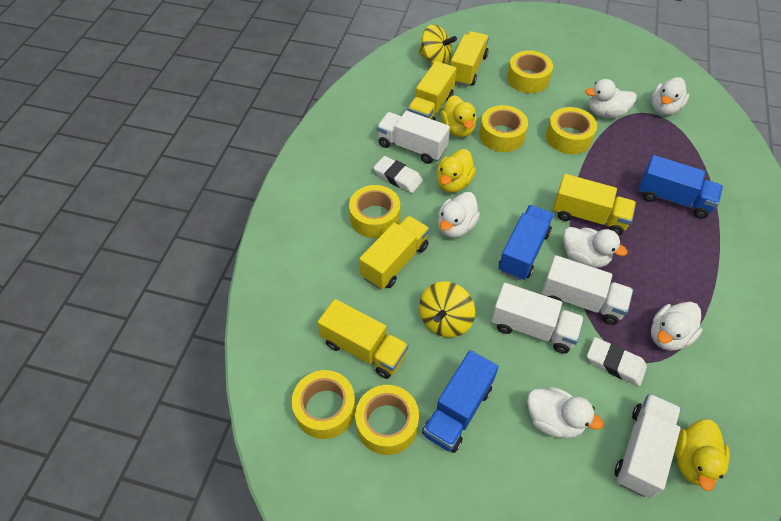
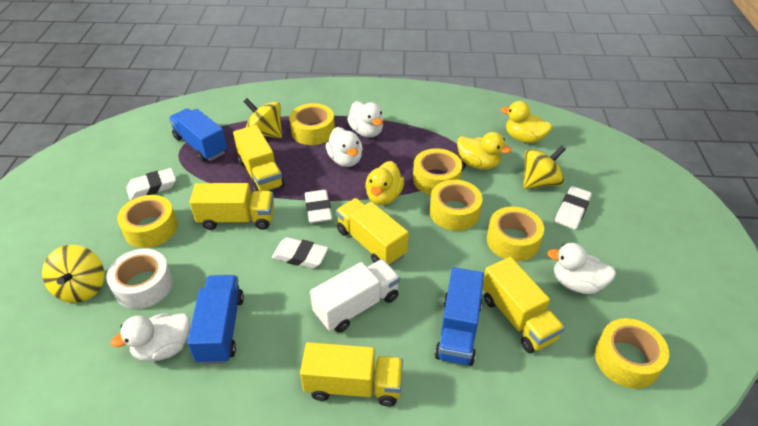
white duck: [438,192,480,238] [527,387,603,438] [563,227,628,268] [585,79,637,118] [651,302,702,351] [652,77,689,115] = 6 -> [110,313,190,362] [326,127,363,167] [347,101,383,138] [547,243,616,294] = 4
white eraser: [373,156,423,193] [587,337,647,386] = 2 -> [126,168,176,200] [272,237,328,268] [305,190,332,223] [555,186,592,230] = 4
white tape: none = 0 -> [107,249,173,309] = 1
white truck: [377,111,450,164] [491,283,584,354] [542,255,633,325] [615,394,681,498] = 4 -> [310,259,400,332] = 1
yellow spinning top: [419,24,457,65] [419,281,475,338] = 2 -> [42,245,104,303] [243,98,282,138] [523,145,566,189] = 3

